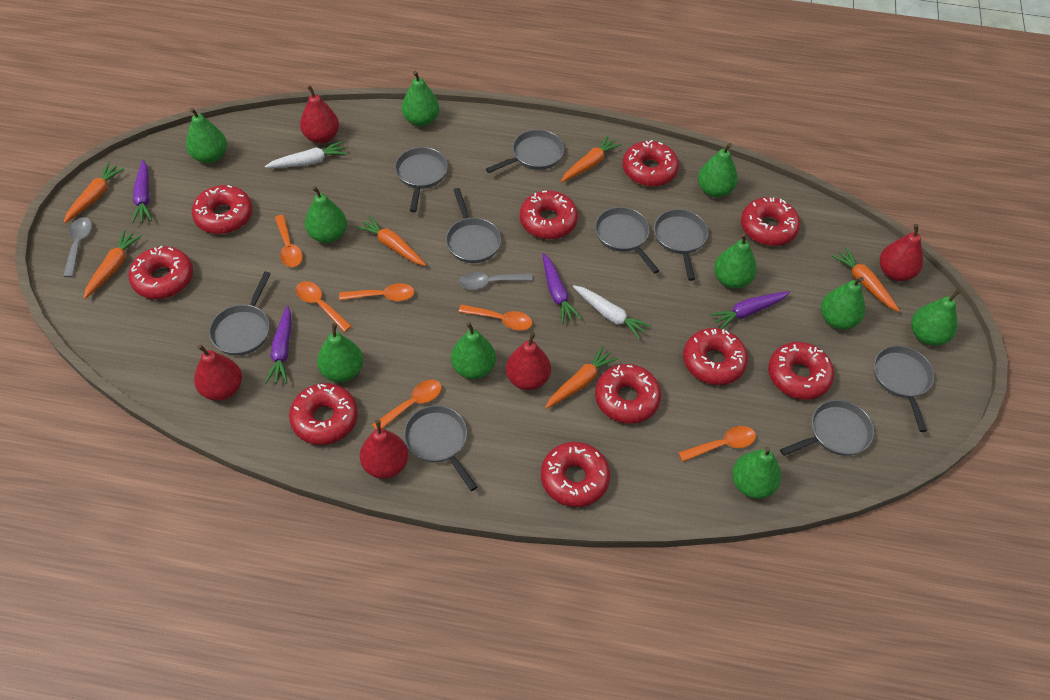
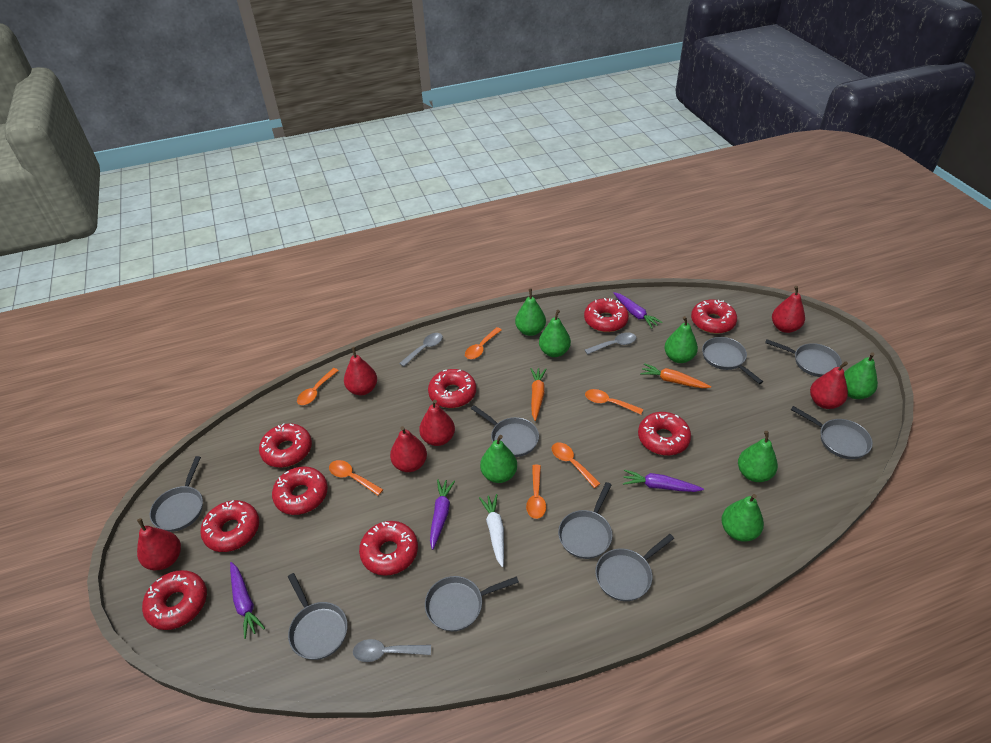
green pear: [186,107,227,163] [305,186,347,243] [317,323,363,382] [402,71,439,126] [451,322,496,379] [698,143,738,198] [714,233,757,289] [732,446,781,499] [821,277,865,330] [911,289,961,346] = 10 -> [480,435,517,483] [515,289,546,336] [539,310,571,357] [664,316,698,363] [721,494,764,541] [738,431,778,482] [844,352,878,399] = 7
grey spoon: [63,217,92,277] [459,272,533,290] = 2 -> [353,639,431,662] [399,333,443,367] [585,333,636,355] = 3
orange carrot: [63,162,124,223] [84,230,142,299] [356,216,426,266] [545,346,618,409] [561,135,622,182] [832,248,900,312] = 6 -> [530,368,546,421] [640,363,711,388] = 2
red donut: [129,246,193,299] [192,185,252,234] [289,383,358,445] [520,190,578,239] [541,442,610,507] [595,364,661,424] [623,140,679,187] [683,328,748,385] [741,197,800,246] [768,342,834,400] = 10 -> [142,570,207,630] [200,500,259,552] [259,423,312,467] [272,466,328,515] [359,521,418,576] [428,369,476,408] [584,298,629,332] [638,412,691,456] [691,299,737,334] = 9
red pear: [194,344,242,401] [300,85,339,144] [360,420,408,479] [506,332,551,390] [880,224,923,281] = 5 -> [137,518,181,570] [344,347,377,395] [390,426,427,472] [419,400,455,446] [772,286,805,333] [810,361,848,409] = 6
white carrot: [265,141,347,168] [573,285,651,339] = 2 -> [479,494,504,567] = 1

